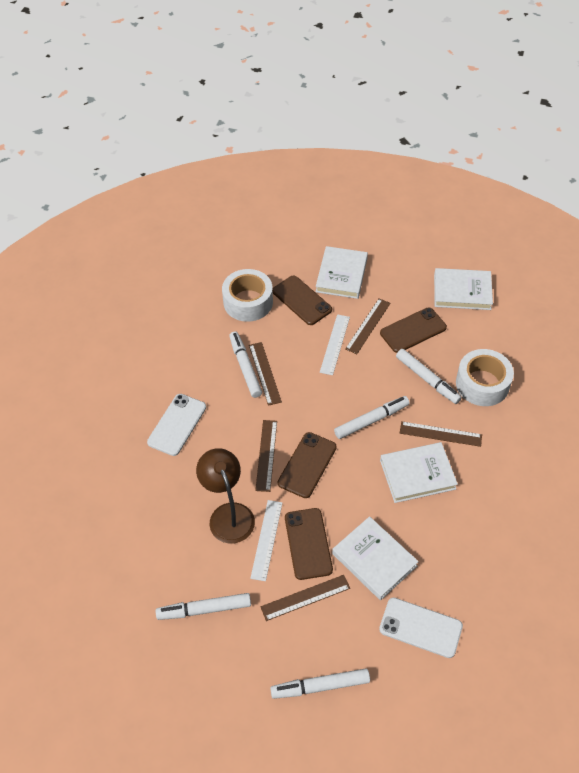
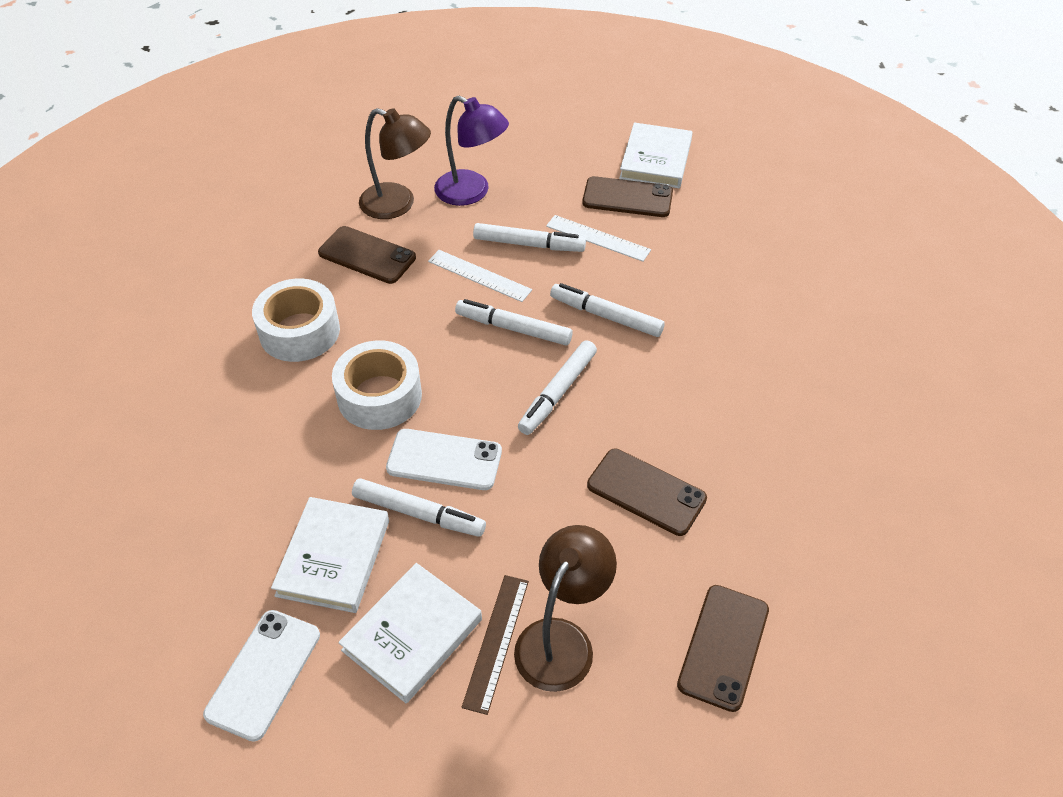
brown lamp: [196,448,255,544] = 1 -> [359,108,431,219] [514,525,617,692] = 2
brown ruler: [249,342,282,406] [255,420,277,492] [261,575,350,621] [345,298,390,354] [400,421,482,447] = 5 -> [462,575,529,715] = 1
purple lamp: none = 0 -> [434,95,509,206] = 1
white book: [316,246,368,299] [332,516,419,600] [380,442,458,503] [434,268,493,310] = 4 -> [271,497,389,613] [338,563,482,703] [619,122,692,188] = 3

